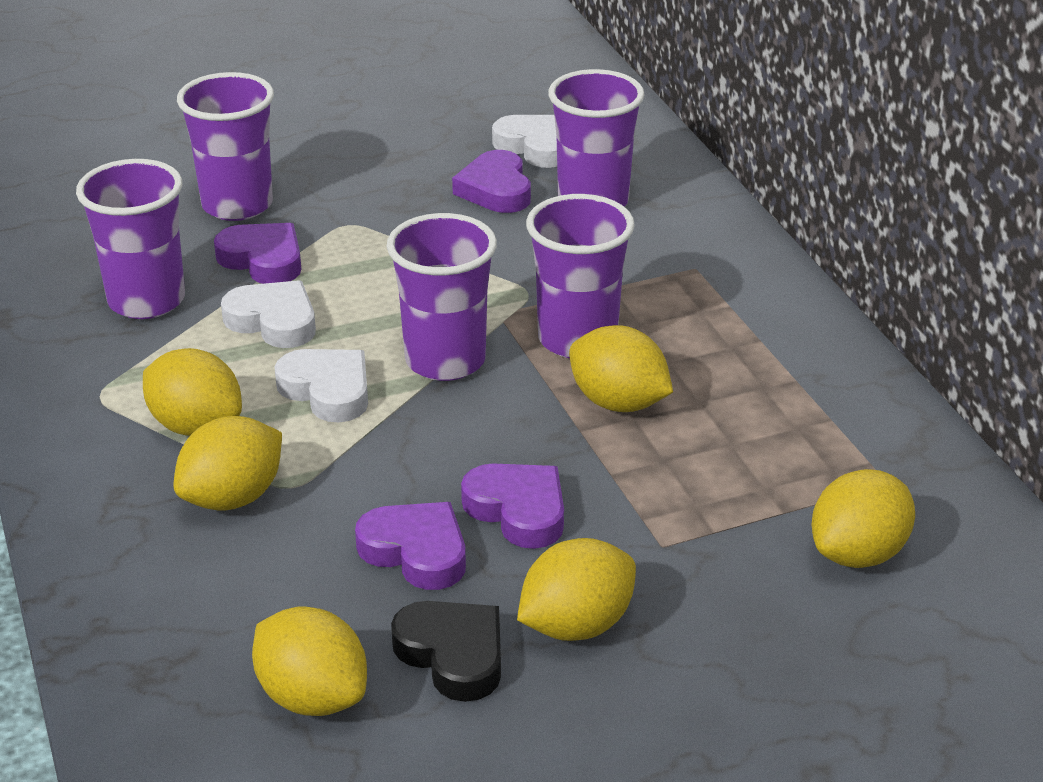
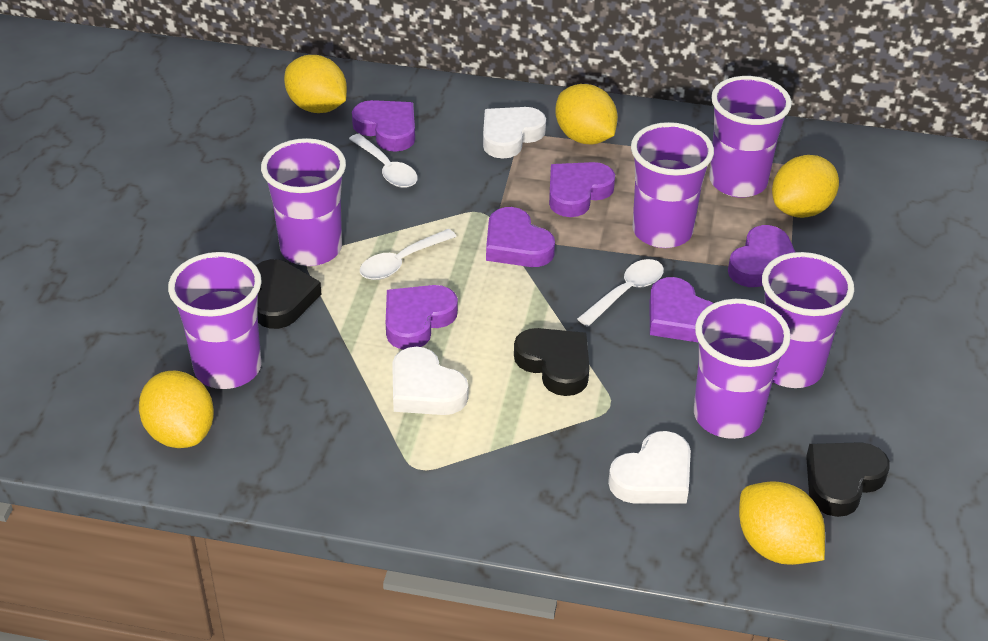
black heart: [391,601,501,702] = 1 -> [255,259,322,329] [514,328,590,396] [806,442,890,517] = 3
purple cup: [76,159,185,319] [177,72,274,221] [387,213,497,381] [526,194,635,358] [548,69,644,207] = 5 -> [168,252,262,389] [261,138,346,266] [631,122,714,248] [694,299,791,439] [709,76,792,198] [762,252,854,388] = 6
purple heart: [214,223,301,284] [355,502,466,590] [452,150,531,213] [461,463,564,549] = 4 -> [352,100,415,152] [386,285,458,350] [486,207,555,267] [549,162,615,217] [649,277,714,342] [728,225,795,287] = 6
white spoon: none = 0 -> [349,134,418,188] [360,229,457,280] [577,259,664,327] = 3
yellow lemon: [143,348,242,436] [174,416,282,511] [252,606,367,716] [517,538,636,641] [569,325,673,412] [812,469,915,568] = 6 -> [139,371,214,448] [284,55,347,113] [555,84,618,144] [739,481,825,565] [772,155,839,218] = 5

